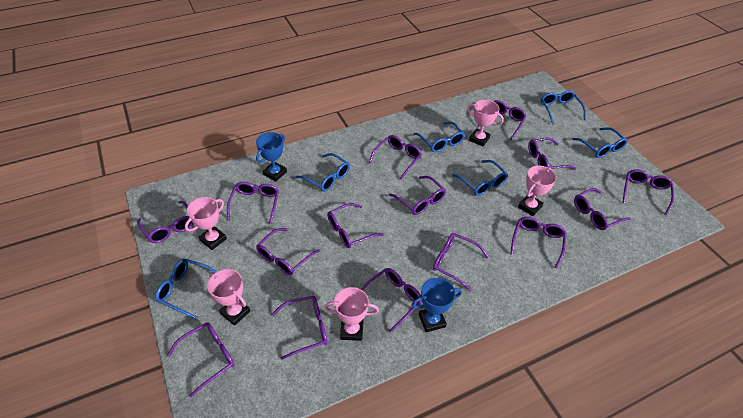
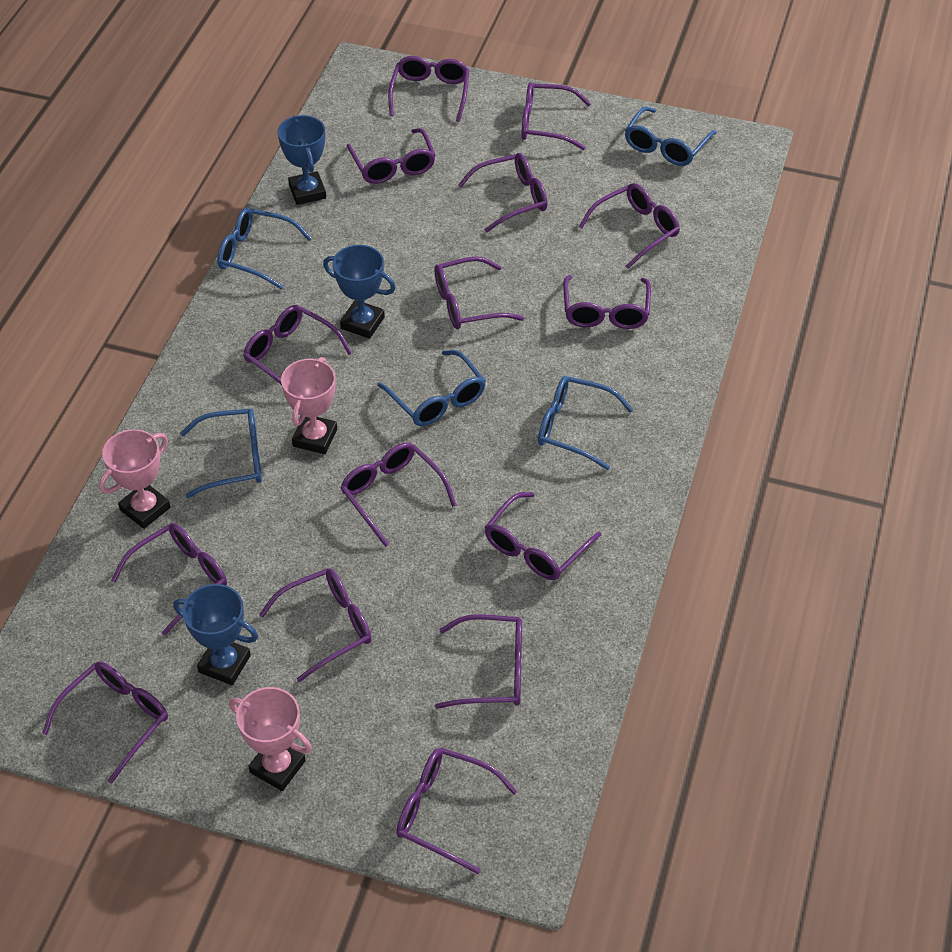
blue glasses: [155,259,216,320] [296,153,350,191] [414,122,465,152] [452,160,508,196] [540,90,586,125] [572,127,628,158] = 6 -> [180,408,262,498] [217,208,311,289] [377,350,486,426] [538,376,634,470] [625,106,717,166] = 5
blue trophy: [256,132,287,181] [412,278,462,332] = 2 -> [173,584,258,685] [277,115,326,205] [323,245,396,339] = 3
pink trophy: [185,197,227,250] [207,269,250,326] [324,287,379,341] [467,100,504,146] [518,166,557,216] = 5 -> [99,429,171,529] [229,687,312,791] [281,357,337,454] = 3

